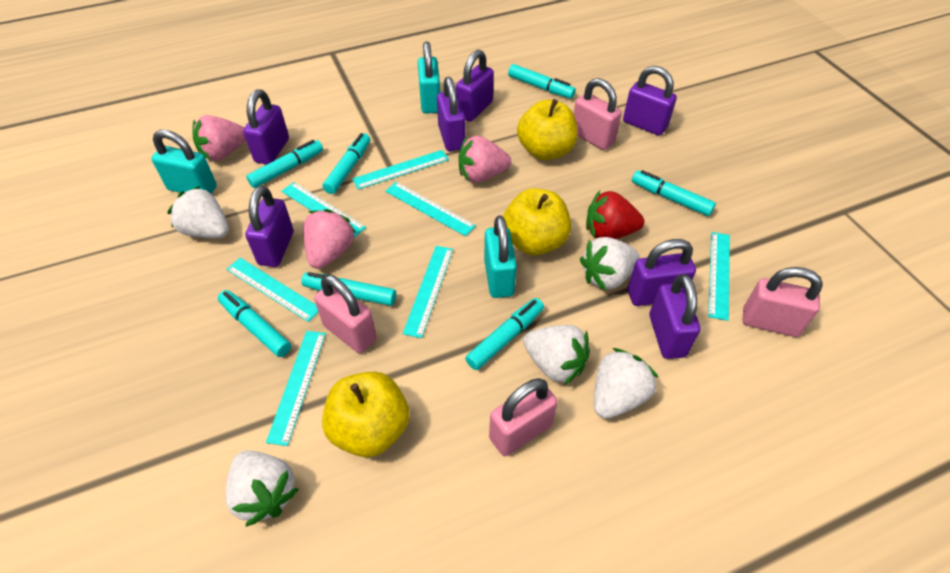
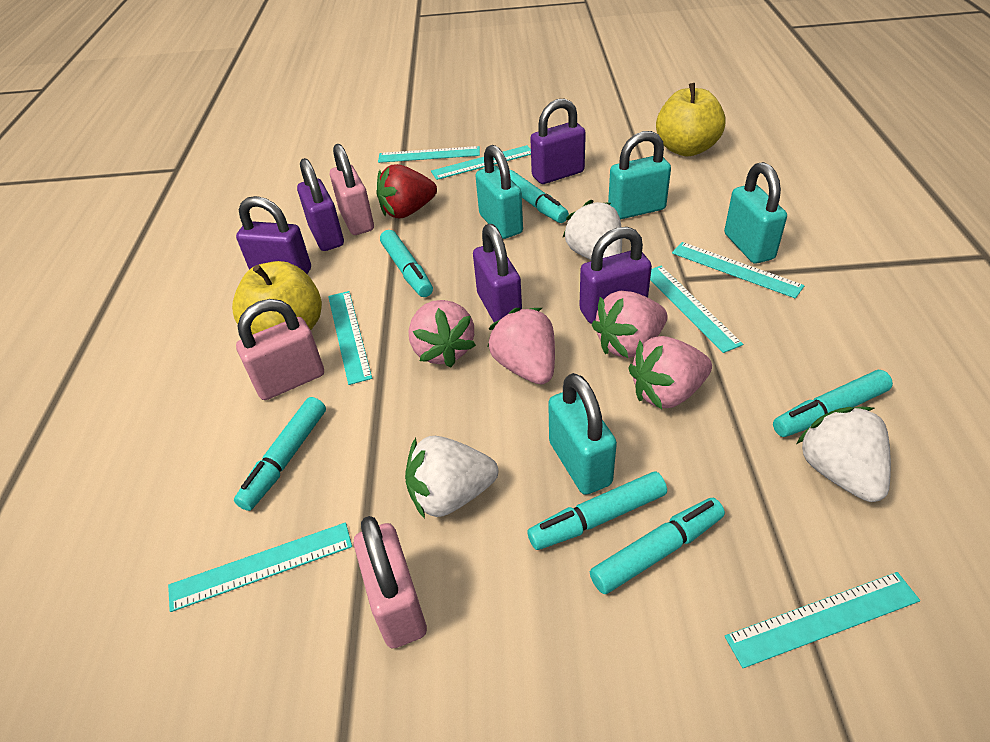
pink padlock: [314,275,377,353] [489,378,558,456] [574,78,622,150] [743,267,823,337] = 4 -> [236,299,324,400] [330,144,374,235] [354,516,427,648] = 3
pink strawberry: [192,115,246,161] [303,209,356,269] [458,136,511,183] = 3 -> [409,300,476,367] [487,308,555,384] [592,291,667,358] [629,336,712,409] = 4
purple padlock: [243,89,289,165] [245,186,293,267] [437,77,466,151] [456,50,494,122] [623,66,677,136] [627,239,696,306] [650,274,700,359] = 7 -> [236,196,311,274] [297,158,344,251] [473,224,522,322] [530,99,586,184] [579,227,652,324] = 5
turquoise marker: [218,290,291,357] [246,140,323,188] [301,272,396,306] [322,133,370,194] [465,298,544,370] [508,64,576,99] [632,170,716,216] = 7 -> [234,397,326,511] [380,230,433,297] [509,170,569,223] [527,472,667,550] [590,498,725,594] [773,370,893,437] = 6
turquoise padlock: [151,130,217,193] [418,41,440,114] [484,215,517,298] = 3 -> [475,145,523,239] [548,373,617,495] [608,131,671,220] [724,162,787,264] = 4
white strawberry: [167,186,229,238] [225,451,299,527] [523,325,590,385] [580,237,640,291] [594,348,658,419] = 5 -> [405,436,498,519] [562,200,622,260] [796,407,891,502] = 3
yellow apple: [322,371,409,457] [503,188,571,255] [517,99,578,160] = 3 -> [232,261,322,335] [656,83,726,156] = 2

